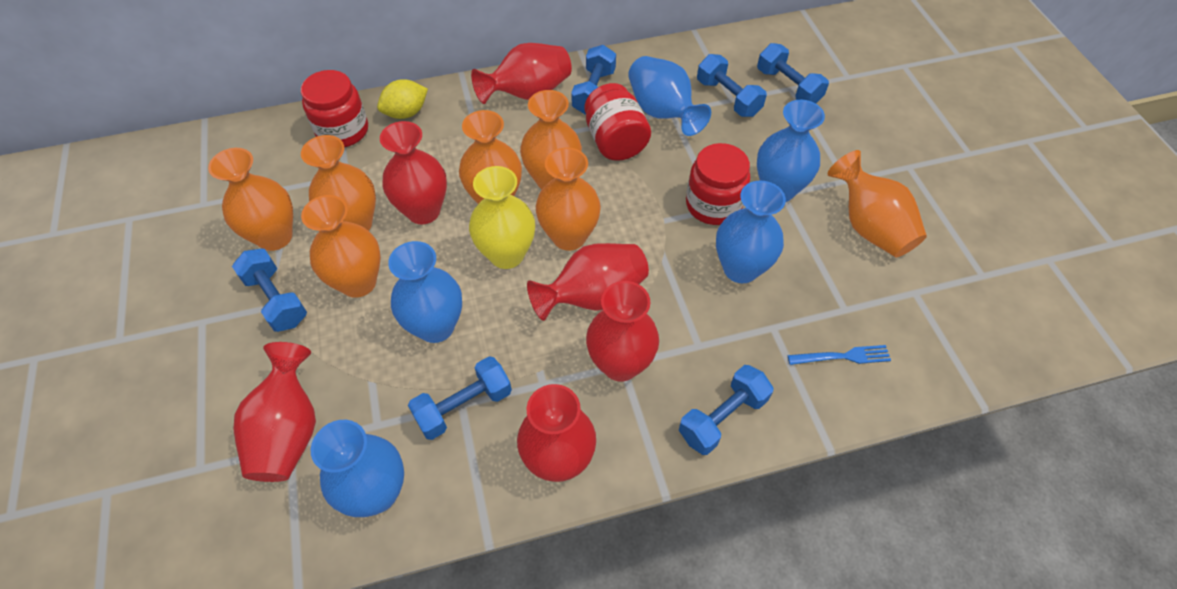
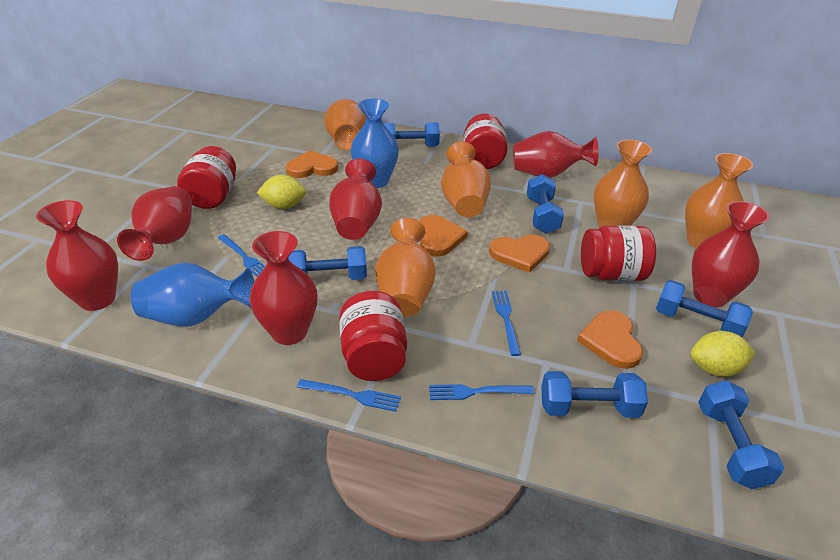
blue fork: [788,345,891,365] = 1 -> [218,234,265,277] [297,379,401,412] [429,384,534,400] [492,291,521,356] = 4
blue vase: [311,420,404,517] [388,241,462,343] [628,56,711,136] [716,181,786,283] [757,100,825,202] = 5 -> [131,263,254,327] [351,99,399,188] = 2
orange heart: none = 0 -> [286,150,338,178] [419,215,468,257] [489,235,550,273] [577,310,643,369] = 4
orange vase: [208,148,293,251] [301,135,376,231] [301,195,381,298] [459,110,522,204] [520,90,582,190] [536,147,601,251] [828,150,927,257] = 7 -> [324,99,366,150] [375,218,436,317] [441,141,491,217] [594,140,652,228] [685,153,753,248] = 5
red jar: [301,70,368,147] [585,83,651,161] [686,143,750,225] = 3 -> [177,146,236,209] [339,291,407,381] [463,114,508,169] [581,225,656,281] = 4
yellow lemon: [377,79,428,119] = 1 -> [257,175,306,209] [690,331,755,377] = 2
yellow vase: [469,166,535,269] = 1 -> none = 0

